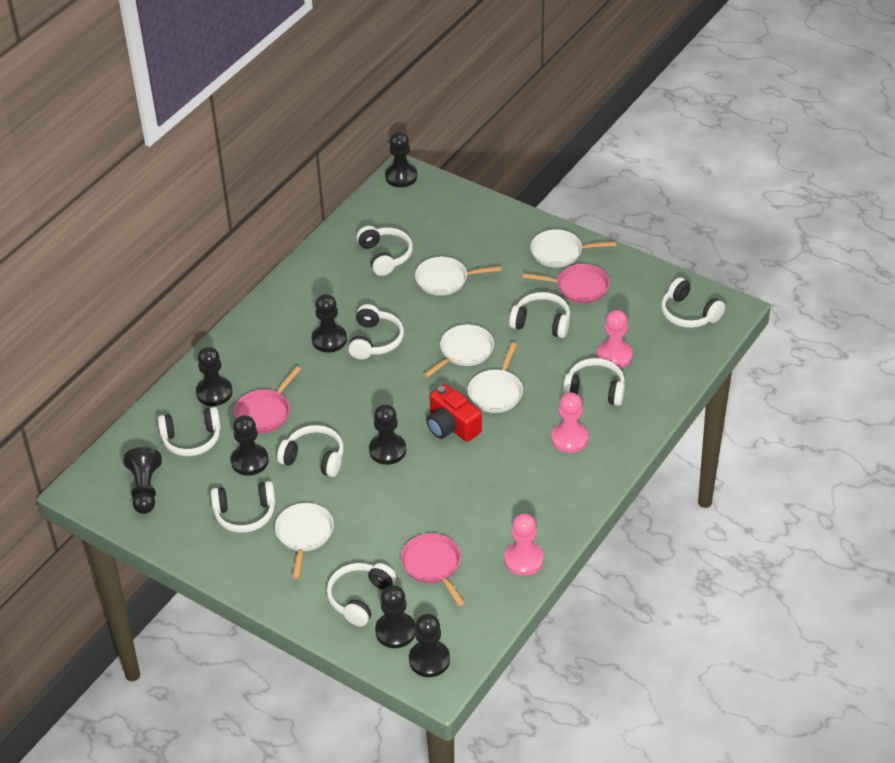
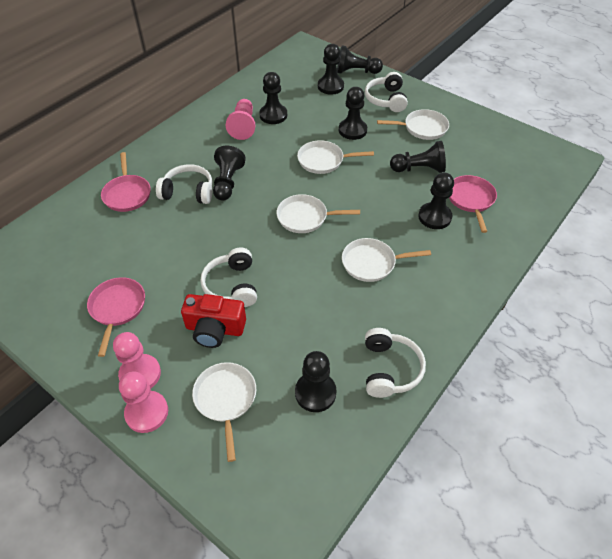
white headphones: [158,407,221,456] [211,481,275,533] [277,425,343,477] [327,563,396,627] [348,304,404,359] [356,226,413,276] [509,292,570,338] [563,358,625,406] [661,277,725,328] = 9 -> [156,164,213,204] [200,248,257,307] [365,72,408,112] [365,328,426,398] = 4

